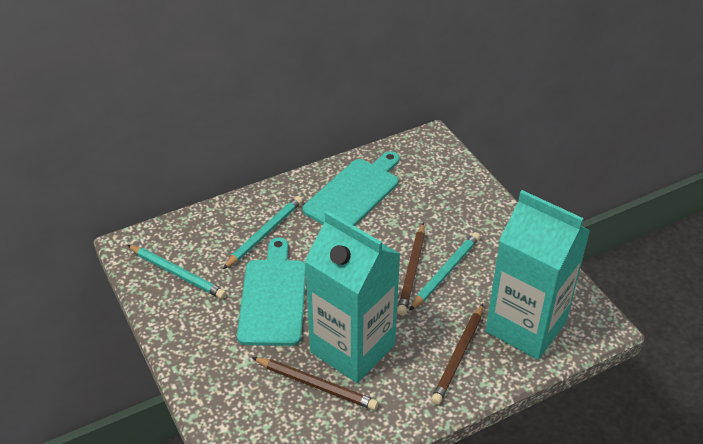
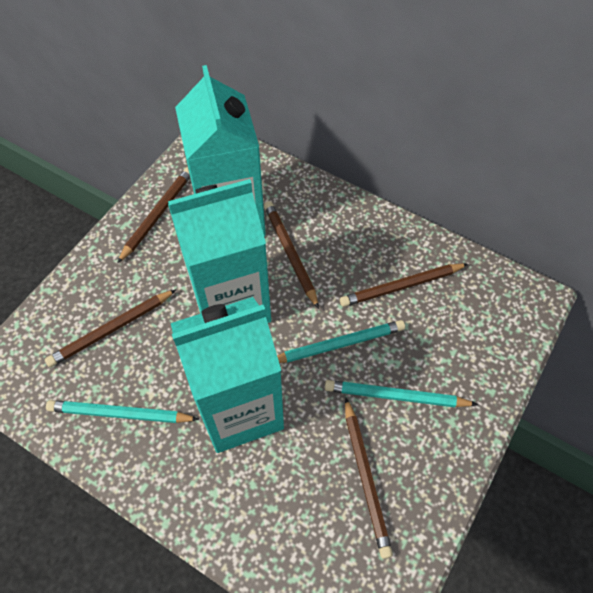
brown pencil: [252,357,378,410] [397,222,425,315] [431,304,483,405] = 3 -> [45,290,176,367] [117,167,190,263] [264,201,319,309] [340,263,468,307] [345,397,393,559] = 5
turquoise carton: [305,211,400,383] [485,190,590,360] = 2 -> [168,179,271,323] [171,297,284,453] [175,65,266,237] = 3
turquoise cutting board: [237,237,306,346] [302,151,399,226] = 2 -> none = 0

